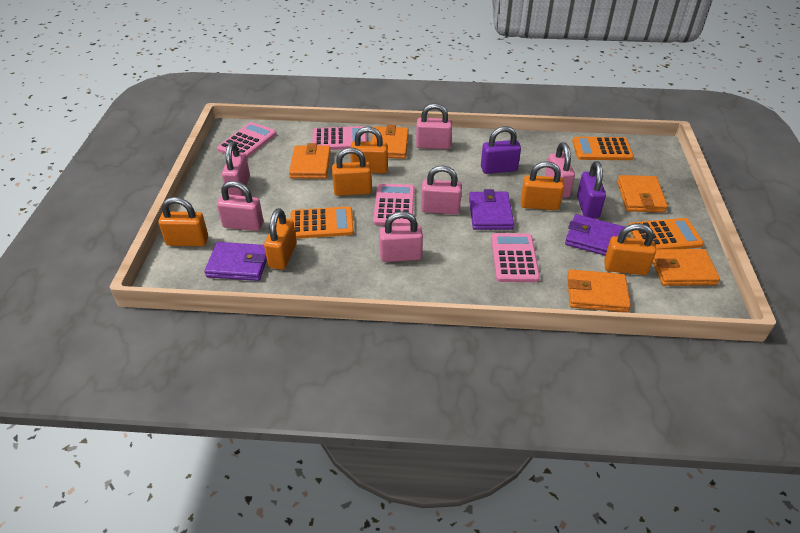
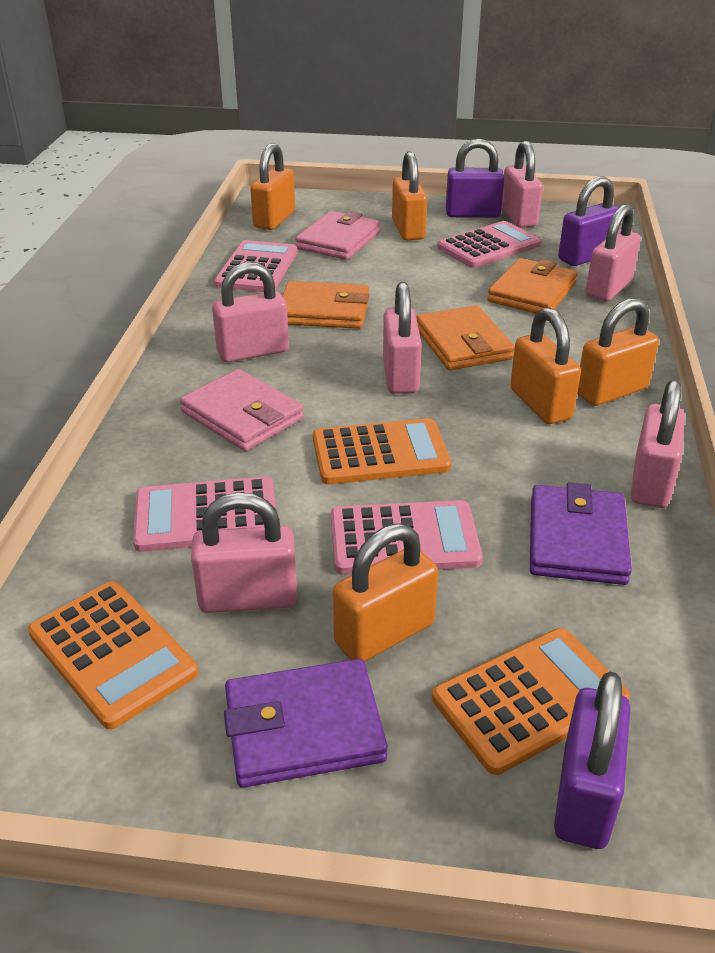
orange padlock: [159,197,208,246] [264,208,297,270] [332,148,372,196] [350,127,388,174] [521,161,564,210] [604,223,656,275] = 6 -> [250,143,295,230] [333,523,438,662] [392,151,427,240] [510,308,581,424] [577,298,659,406] = 5
orange wallet: [289,143,331,179] [372,125,409,159] [567,269,631,313] [617,175,668,212] [653,249,720,286] = 5 -> [282,281,369,329] [416,305,515,370] [487,258,578,314] = 3
pink wallet: none = 0 -> [180,369,304,451] [295,211,380,260] = 2
purple padlock: [481,126,521,174] [577,161,606,218] = 2 -> [446,138,505,218] [554,672,630,849] [558,177,620,266] = 3
purple wallet: [204,242,267,281] [469,189,514,230] [565,214,625,255] = 3 -> [224,659,388,788] [530,482,632,585] = 2

